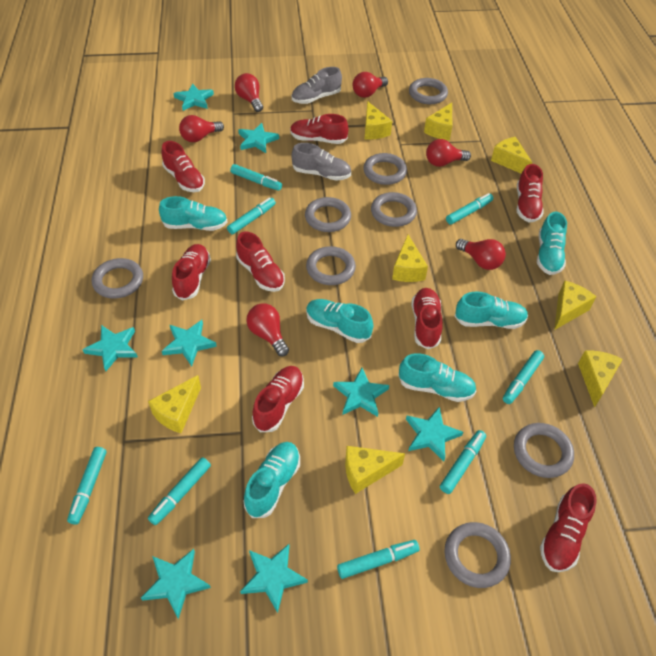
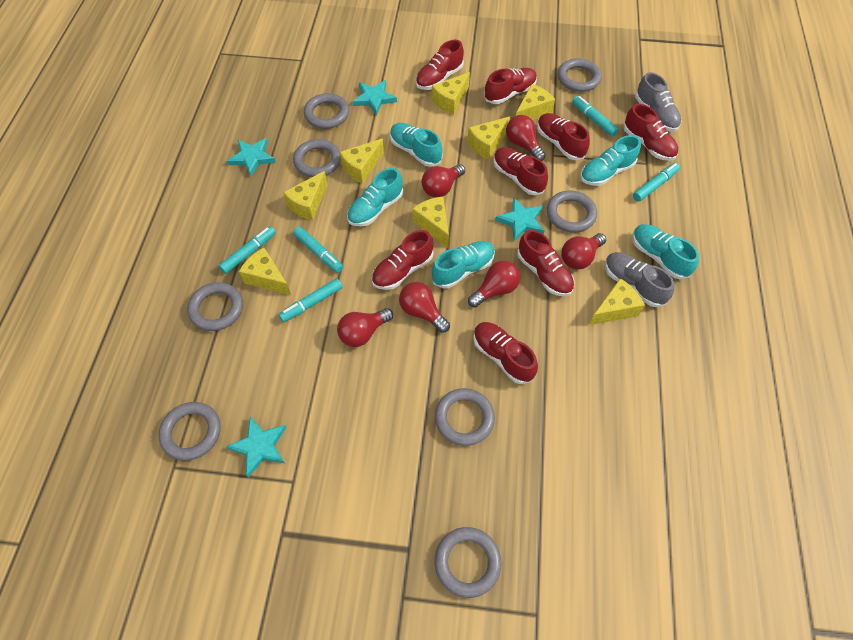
turquoise marker: [67,447,106,525] [148,457,211,525] [227,198,276,234] [230,164,282,191] [337,540,420,579] [440,430,486,494] [446,193,493,225] [503,350,544,404] = 8 -> [219,226,276,274] [278,278,343,322] [293,227,343,273] [572,96,619,137] [633,163,680,202] = 5
turquoise shoe: [159,196,227,231] [243,442,300,518] [306,299,373,343] [398,353,477,402] [454,292,528,329] [537,212,567,275] = 6 -> [347,168,403,226] [390,123,442,167] [432,241,495,289] [580,135,641,186] [632,224,699,279] = 5
turquoise star: [82,325,138,371] [141,549,211,619] [162,320,217,366] [174,84,214,111] [238,123,279,153] [240,544,308,613] [333,368,389,417] [406,406,463,461] = 8 -> [226,417,286,477] [227,138,276,177] [352,80,397,116] [495,198,544,241] = 4

